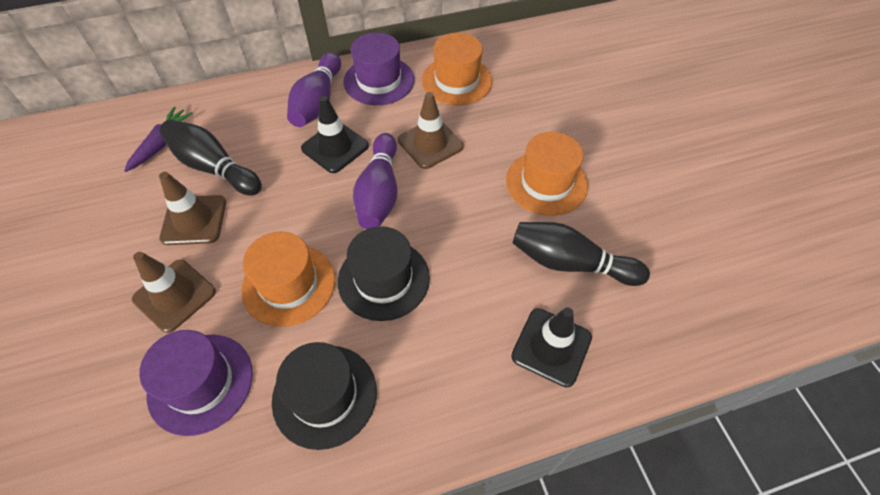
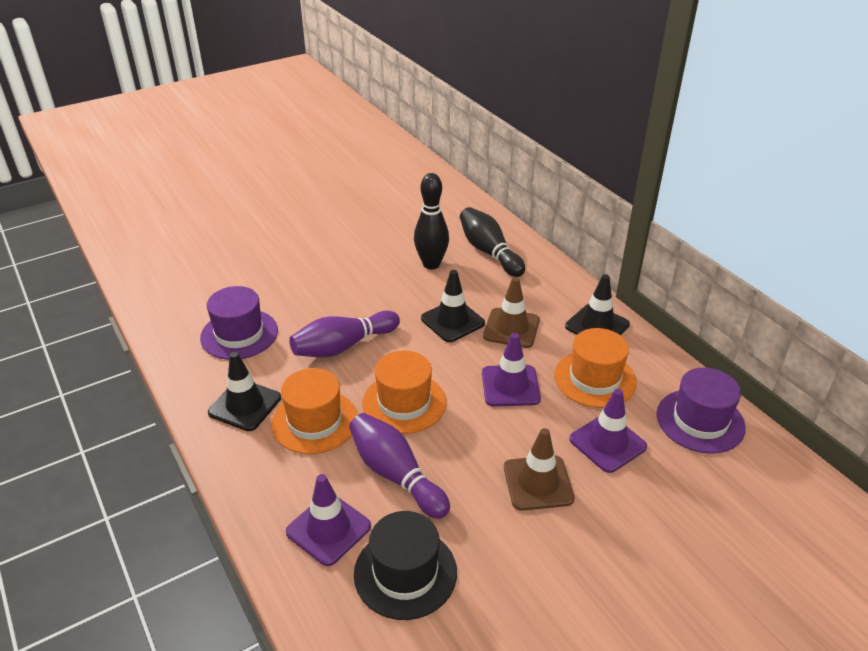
black hat: [272,342,377,450] [338,226,430,321] = 2 -> [354,511,457,620] = 1
black traffic cone: [301,96,369,173] [511,307,592,387] = 2 -> [208,352,281,431] [421,270,485,342] [565,274,630,335] = 3
brown traffic cone: [132,252,216,333] [159,172,226,245] [398,92,464,169] = 3 -> [483,277,540,348] [504,428,575,511] = 2
purple carrot: [124,107,193,172] = 1 -> none = 0
purple traffic cone: none = 0 -> [286,474,371,566] [482,333,541,406] [569,389,647,473] = 3

